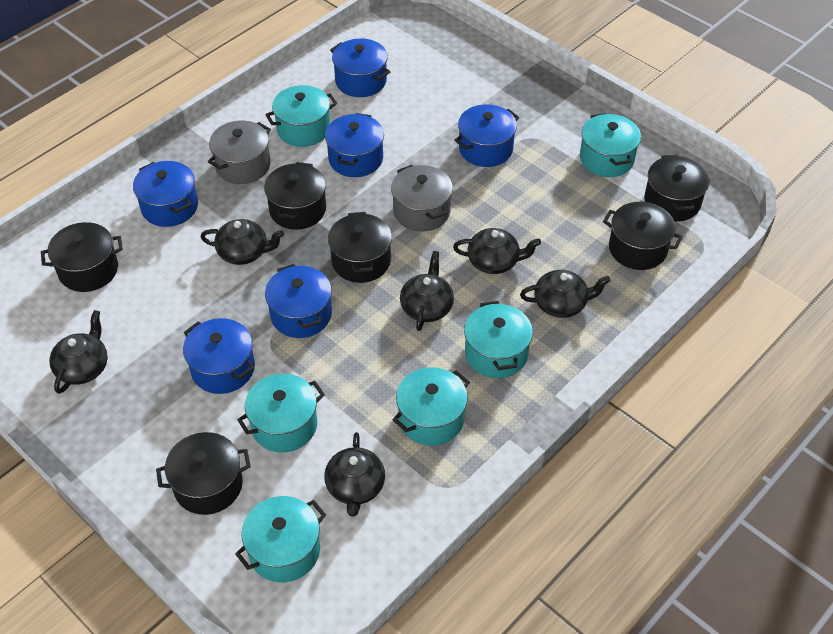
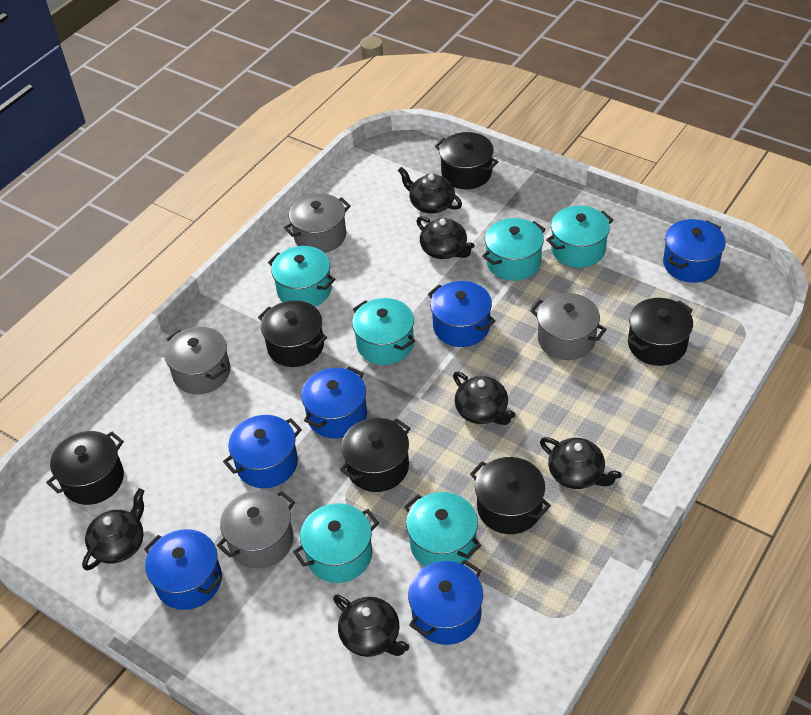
grey pot: [208,121,271,184] [391,165,453,231] = 2 -> [164,327,230,394] [217,490,295,569] [284,193,351,253] [530,293,607,360] = 4

